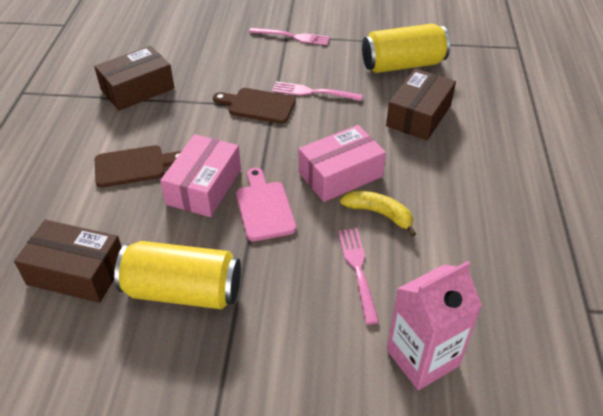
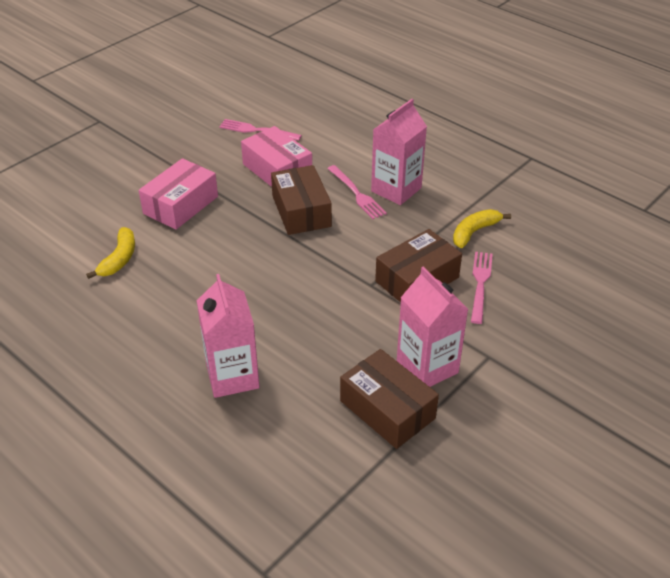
brown cutting board: [95,145,181,188] [213,88,296,124] = 2 -> none = 0
pink carton: [387,261,482,390] = 1 -> [197,274,260,398] [371,99,427,205] [397,266,468,387] = 3
pink cutting board: [236,168,296,241] = 1 -> none = 0
yellow banana: [340,191,416,237] = 1 -> [86,227,135,279] [453,209,511,248] = 2
yellow can: [114,241,241,309] [362,24,450,73] = 2 -> none = 0

